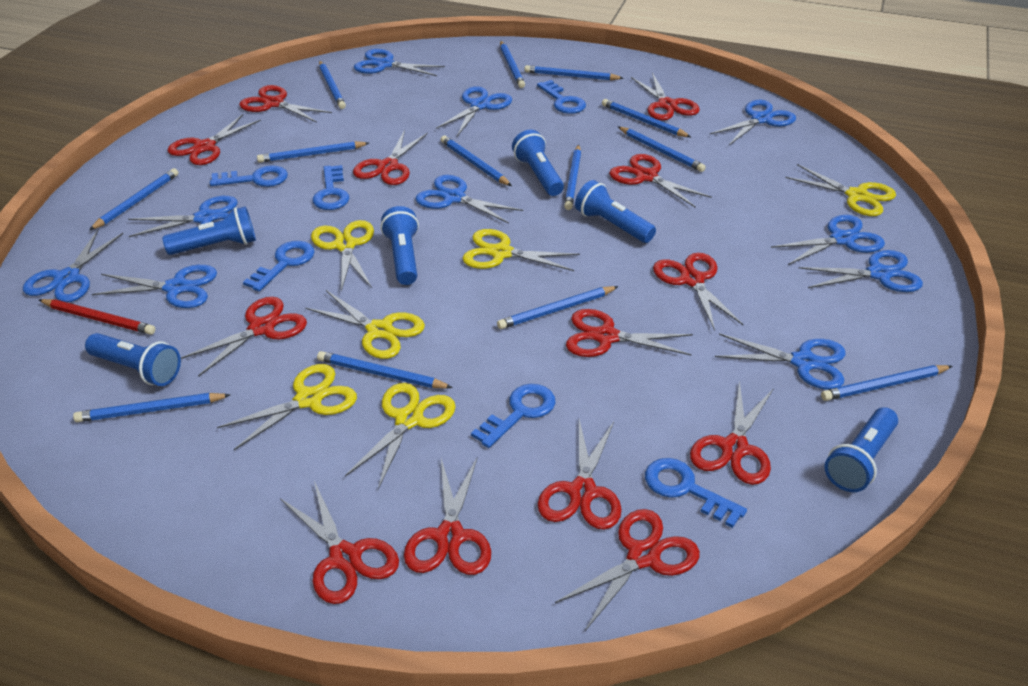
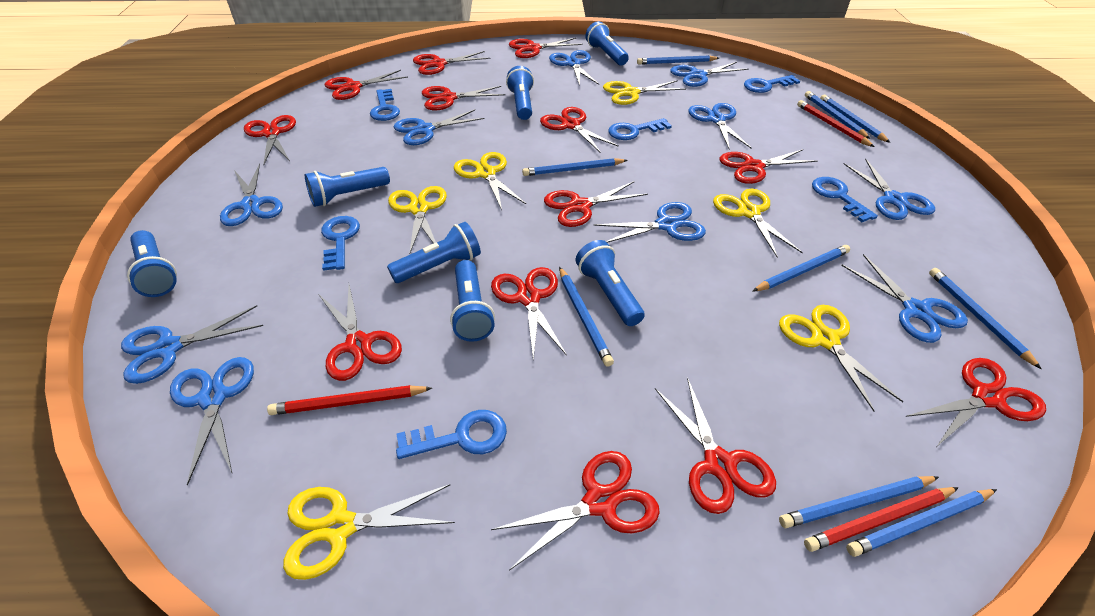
blue flashlight: [85,333,181,386] [162,206,256,255] [380,206,419,285] [512,130,564,196] [575,180,656,243] [824,407,898,492] = 6 -> [127,230,177,297] [305,167,390,207] [387,222,481,283] [450,260,495,342] [506,66,534,120] [576,240,645,326] [585,21,629,65] = 7
blue pencil: [73,393,230,422] [89,168,179,230] [257,141,369,163] [317,351,453,388] [319,61,346,109] [441,135,512,186] [497,286,618,329] [500,41,525,88] [524,65,623,80] [564,145,581,210] [602,99,691,137] [618,127,706,172] [821,365,952,401] = 13 -> [522,158,628,176] [559,267,614,367] [637,55,719,64] [753,245,850,291] [779,476,939,528] [805,91,870,139] [820,95,890,143] [846,489,997,557] [929,268,1041,369] = 9
red pencil: [39,299,155,335] = 1 -> [267,385,432,415] [797,100,874,147] [804,487,959,552] = 3

